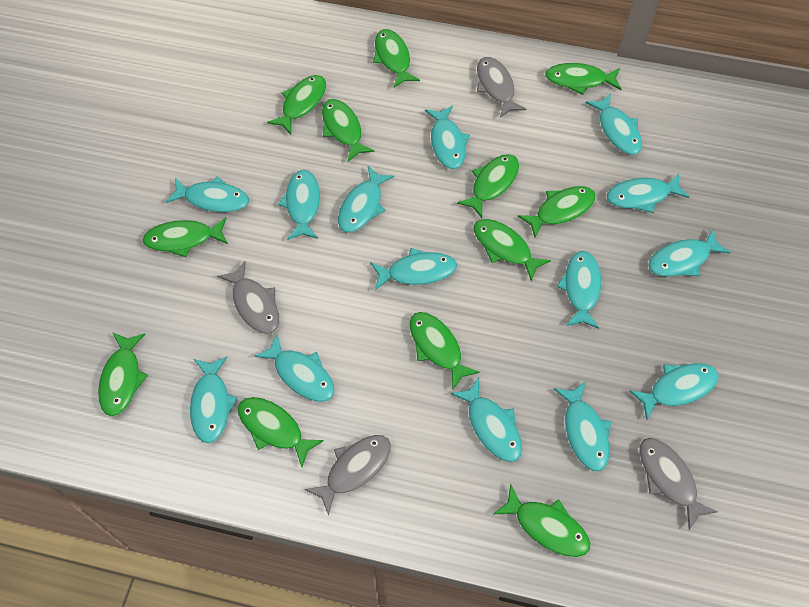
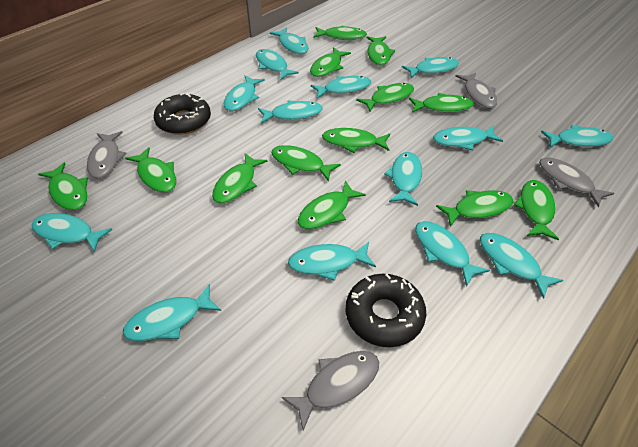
black donut: none = 0 -> [154,92,211,135] [346,274,426,347] = 2
green fish: [98,332,148,416] [143,217,228,257] [238,397,324,467] [267,75,326,134] [322,99,375,162] [373,29,420,88] [409,312,480,390] [457,154,519,218] [474,219,551,281] [494,484,591,557] [517,186,596,238] [545,63,621,95] = 12 -> [38,162,88,210] [125,147,177,193] [212,153,268,204] [271,145,341,182] [298,180,366,229] [310,47,351,77] [313,26,367,40] [322,128,390,153] [356,83,414,112] [367,36,395,66] [409,93,474,113] [436,190,514,227] [514,180,559,240] = 13

